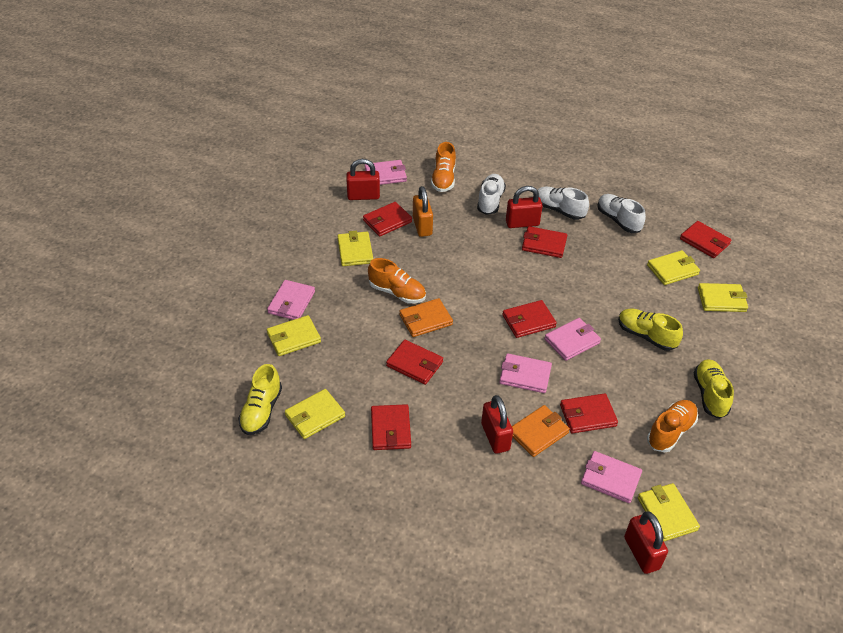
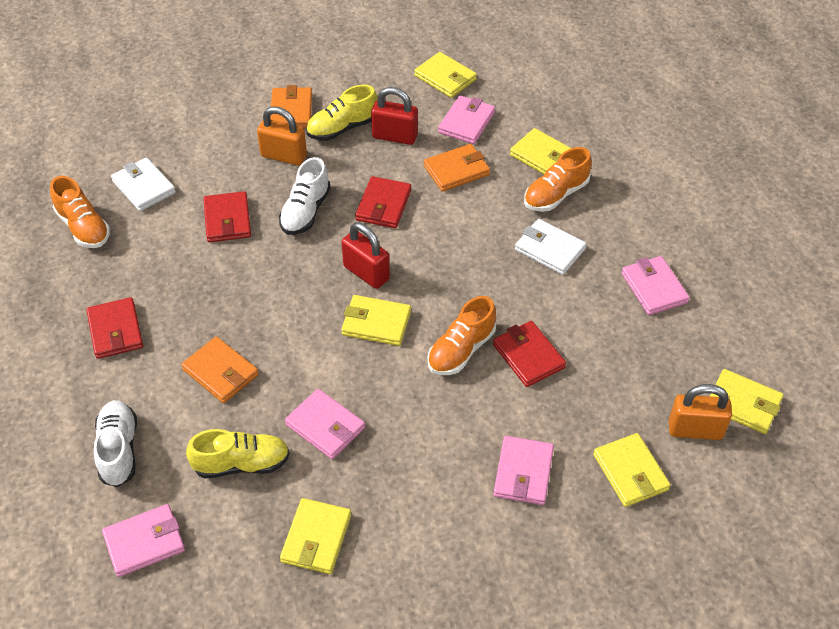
orange padlock: [413,186,433,237] = 1 -> [257,106,307,166] [669,384,732,440] = 2
orange wallet: [400,298,453,337] [512,405,570,457] = 2 -> [181,336,259,403] [270,85,312,128] [424,144,490,192] = 3
red padlock: [346,159,380,200] [481,395,513,454] [506,186,543,228] [624,511,668,574] = 4 -> [341,222,390,289] [371,87,418,145] = 2
red wallet: [363,202,412,237] [371,404,411,450] [386,340,443,385] [502,300,557,338] [522,226,567,258] [560,393,618,434] [680,221,732,258] = 7 -> [87,297,143,359] [203,191,251,242] [355,176,411,228] [493,321,566,387] = 4
white shoe: [477,174,506,215] [537,187,589,220] [597,194,646,233] = 3 -> [94,400,137,487] [279,157,331,235] = 2
white wallet: none = 0 -> [111,157,176,211] [515,219,587,275] = 2
yellow shoe: [238,364,282,435] [618,308,683,351] [694,359,734,419] = 3 -> [186,429,290,479] [306,85,378,141] = 2

